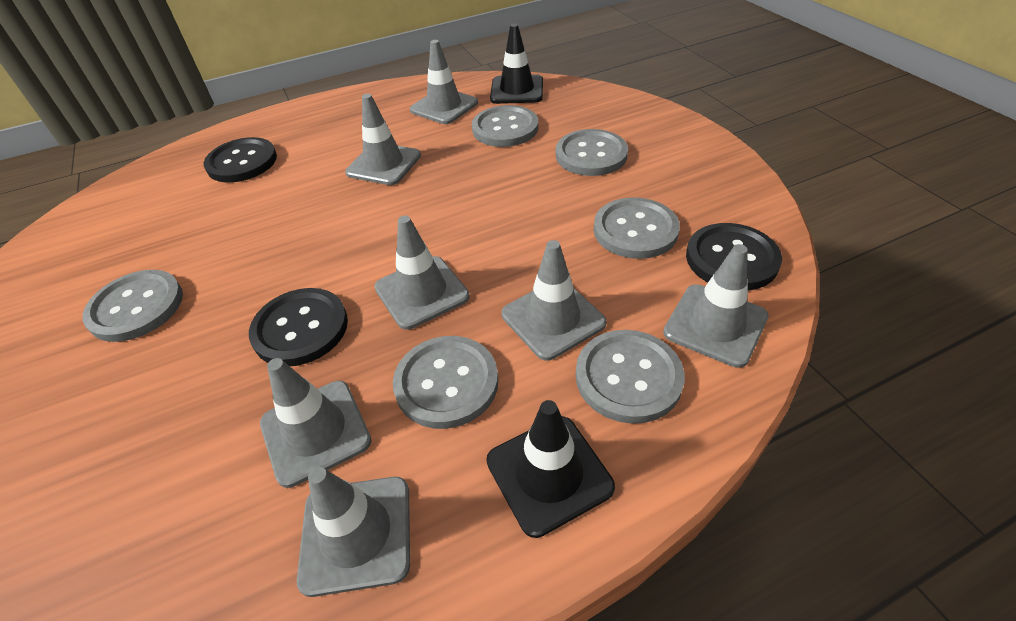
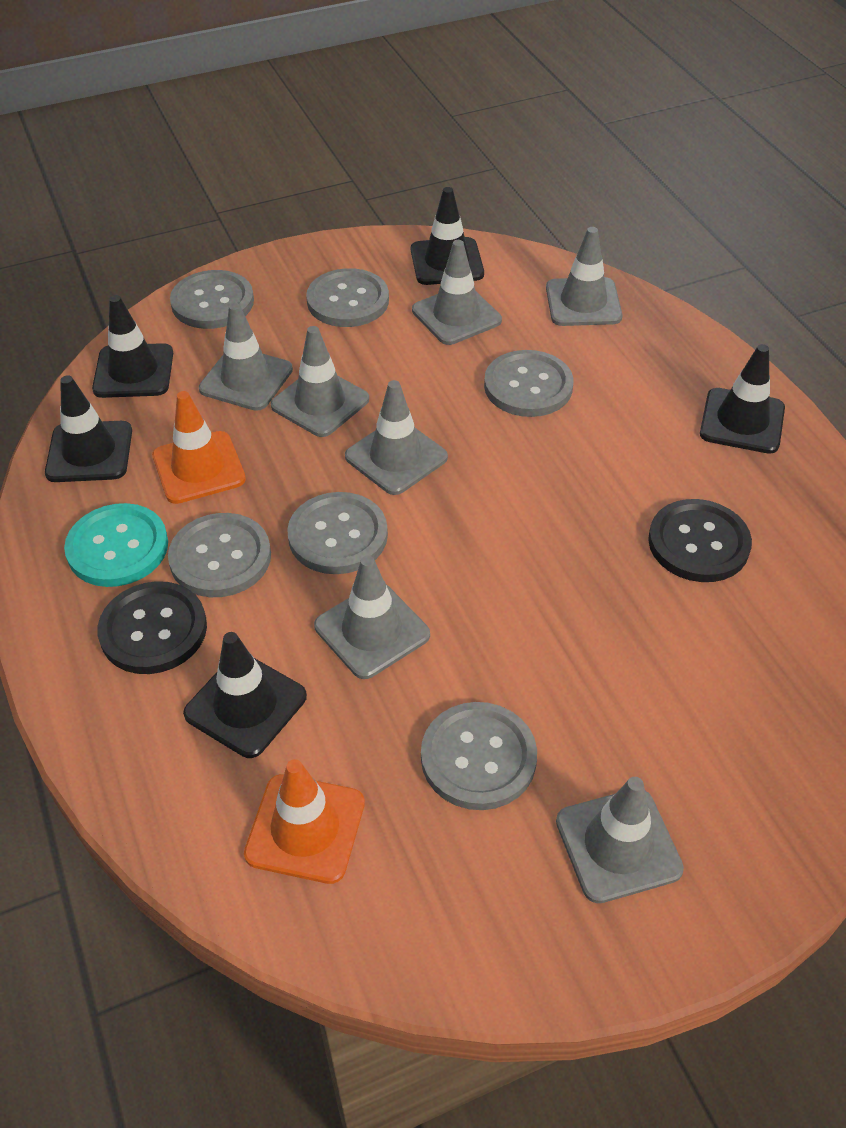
black button: [204,137,277,182] [249,288,348,366] [686,223,782,291] = 3 -> [97,581,207,674] [648,499,752,582] = 2
black traffic cone: [486,400,615,538] [490,24,543,104] = 2 -> [45,375,132,482] [92,295,173,398] [183,632,307,758] [411,187,484,285] [700,344,785,454] = 5
orange traffic cone: none = 0 -> [152,391,246,504] [244,759,365,884] = 2
turquoise button: none = 0 -> [64,503,168,587] = 1

